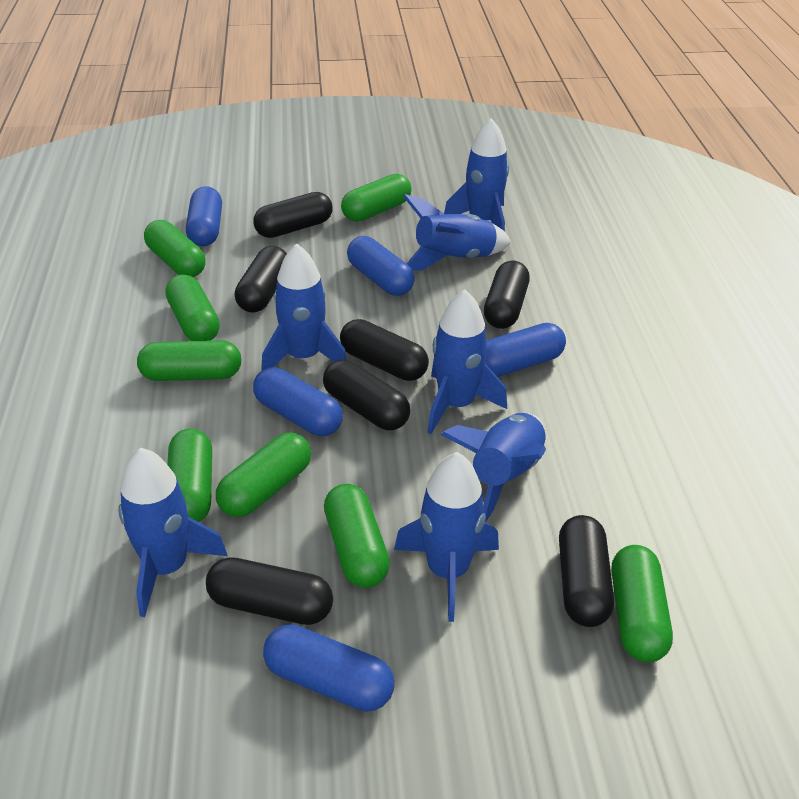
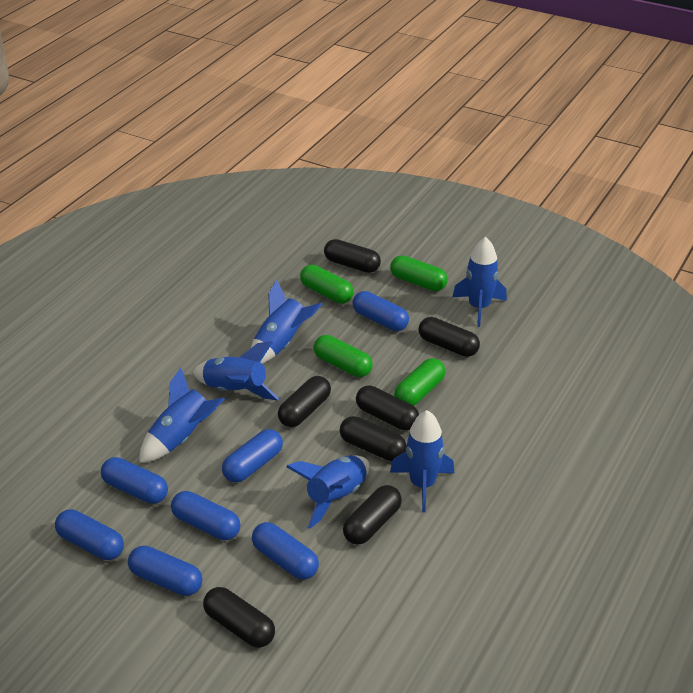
blue capsule: [186,186,222,246] [253,367,343,436] [263,624,394,712] [347,236,415,296] [486,323,566,377] = 5 -> [55,509,124,560] [101,457,168,504] [128,546,203,596] [171,491,240,540] [222,429,283,483] [252,522,319,580] [353,291,409,331] = 7
blue rocket: [118,448,228,617] [261,244,347,371] [394,452,499,622] [403,194,511,271] [427,290,507,434] [441,413,546,522] [444,118,509,232] = 7 -> [139,368,225,463] [192,341,279,401] [251,280,322,364] [286,455,370,529] [390,410,454,512] [453,237,507,327] = 6
green capsule: [137,340,242,381] [144,220,206,277] [165,274,220,341] [167,429,212,522] [216,433,311,517] [324,484,390,588] [341,174,412,222] [612,545,673,662] = 8 -> [300,265,354,304] [313,335,373,377] [390,255,448,291] [394,358,446,406] = 4

